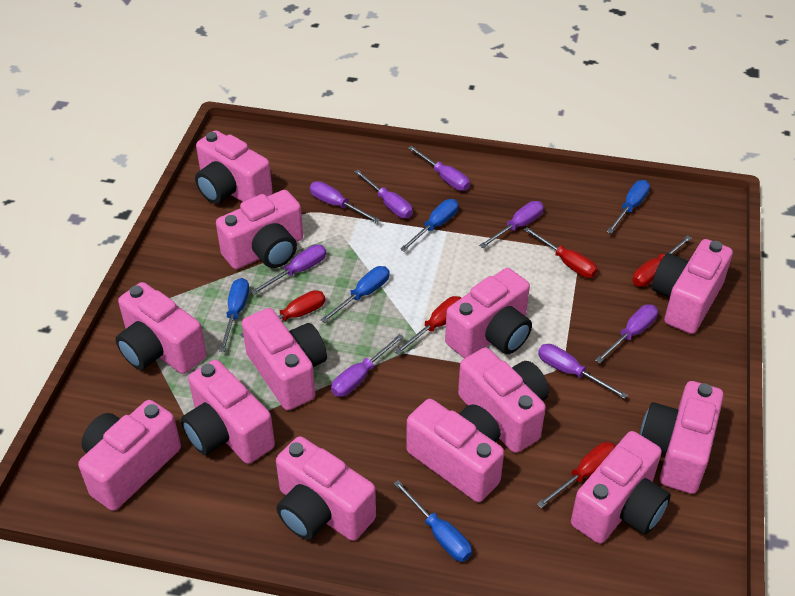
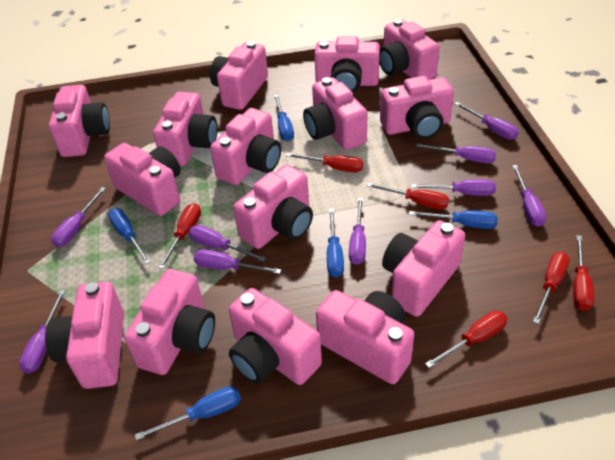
pink camera: [78,400,181,511] [116,282,206,374] [181,360,275,464] [195,130,273,204] [216,190,303,269] [242,308,327,410] [276,436,376,541] [406,399,504,502] [445,268,532,358] [458,348,549,453] [571,431,671,543] [640,381,724,494] [652,239,733,334] = 13 -> [45,282,124,389] [49,85,110,157] [104,143,181,216] [124,269,215,375] [153,91,217,166] [210,41,268,110] [210,108,281,185] [229,288,322,385] [233,164,313,249] [303,77,368,150] [314,36,380,93] [316,290,414,384] [379,19,440,80] [380,76,454,139] [382,220,465,317] = 15
purple screwdriver: [250,244,326,295] [310,181,380,223] [331,334,404,397] [354,170,413,218] [408,146,470,191] [479,201,544,248] [538,344,628,399] [595,304,658,363] = 8 -> [19,290,66,374] [51,187,106,247] [189,225,266,262] [194,249,281,274] [349,198,366,265] [411,179,496,196] [416,143,496,163] [455,102,519,140] [512,165,546,227] = 9
red screwdriver: [240,290,325,338] [395,296,461,355] [524,227,598,278] [537,442,616,508] [633,235,692,287] = 5 -> [158,203,201,269] [286,153,363,173] [367,183,449,210] [425,311,507,368] [533,252,570,324] [573,235,595,311] = 6

